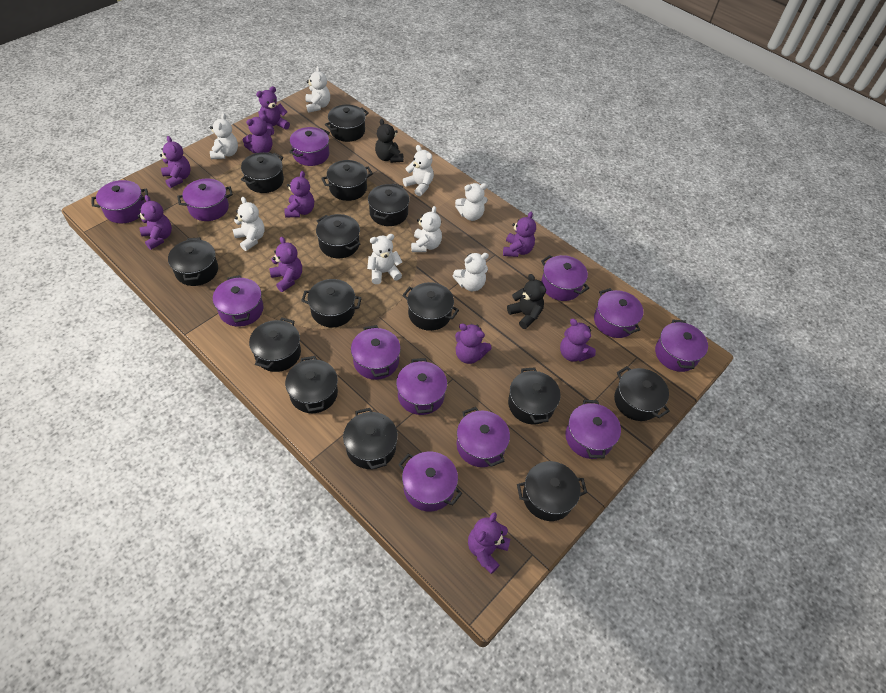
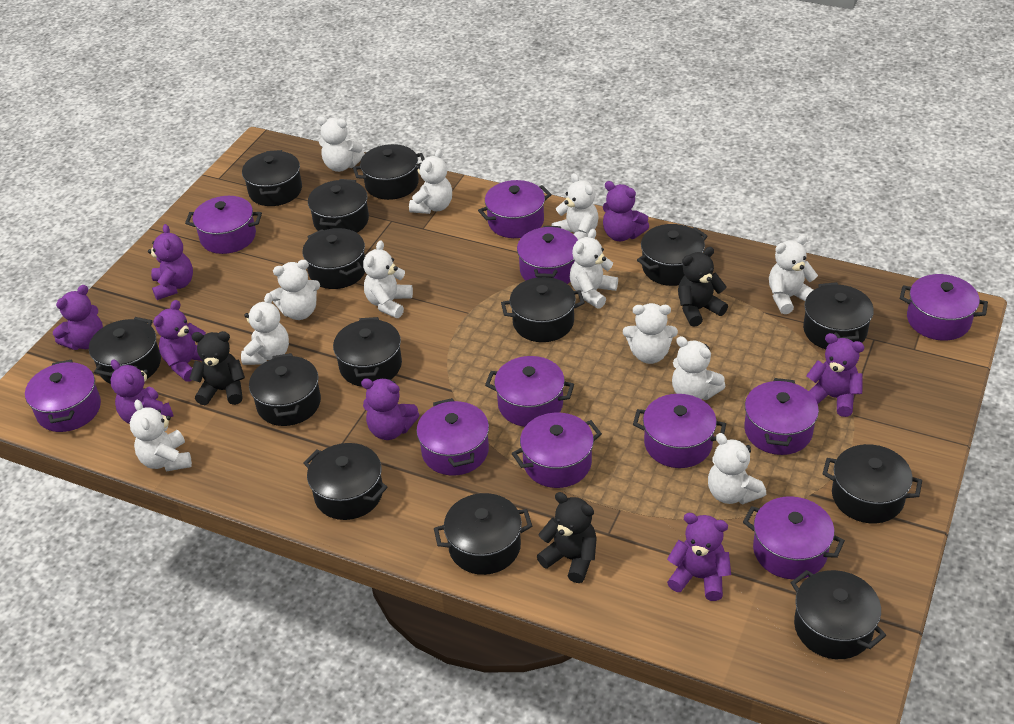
black teddy bear: [375,119,404,163] [507,274,546,329] = 2 -> [189,331,245,405] [537,492,597,583] [678,247,728,327] = 3
purple pot: [91,180,148,223] [177,179,233,221] [213,275,264,327] [289,127,330,166] [351,325,401,380] [396,358,447,415] [398,452,462,511] [456,407,510,467] [541,255,589,301] [566,400,621,459] [594,288,644,338] [655,320,708,372] = 12 -> [25,360,101,432] [185,196,262,254] [416,398,489,475] [478,180,552,238] [485,356,574,427] [512,413,602,488] [517,226,578,284] [633,394,726,468] [743,496,845,579] [744,378,819,455] [900,274,988,341] = 11
purple teddy bear: [138,195,172,250] [160,136,191,188] [243,114,272,153] [256,86,290,135] [269,237,302,292] [284,171,314,217] [455,324,492,364] [468,512,510,574] [503,212,536,257] [560,319,596,362] = 10 -> [53,285,103,350] [110,360,174,424] [148,224,193,300] [153,300,206,382] [361,379,419,440] [603,181,649,241] [667,513,731,601] [806,333,865,417] = 8
white teddy bear: [210,113,238,159] [233,197,265,251] [306,66,330,113] [367,234,402,284] [403,145,434,196] [411,206,442,252] [453,253,489,291] [455,183,488,221] = 8 -> [130,399,192,471] [241,293,289,365] [270,260,320,320] [317,116,365,172] [363,240,413,318] [409,149,452,214] [551,173,599,240] [570,229,618,309] [623,303,678,364] [672,336,726,400] [708,433,766,505] [769,235,818,314] = 12

